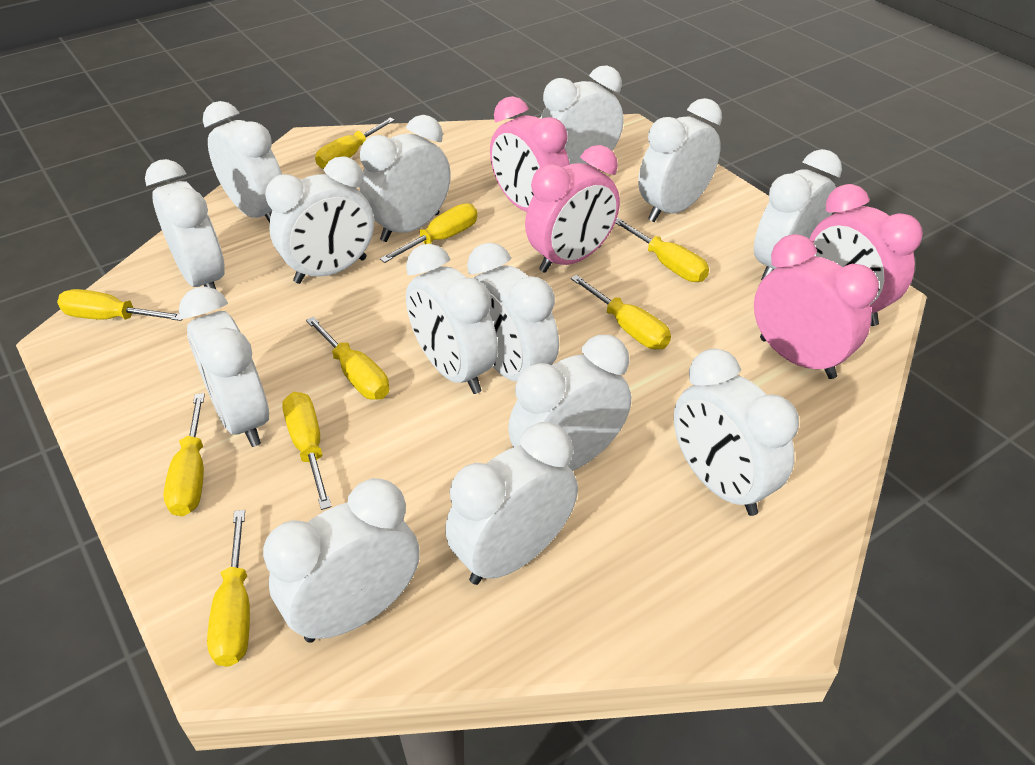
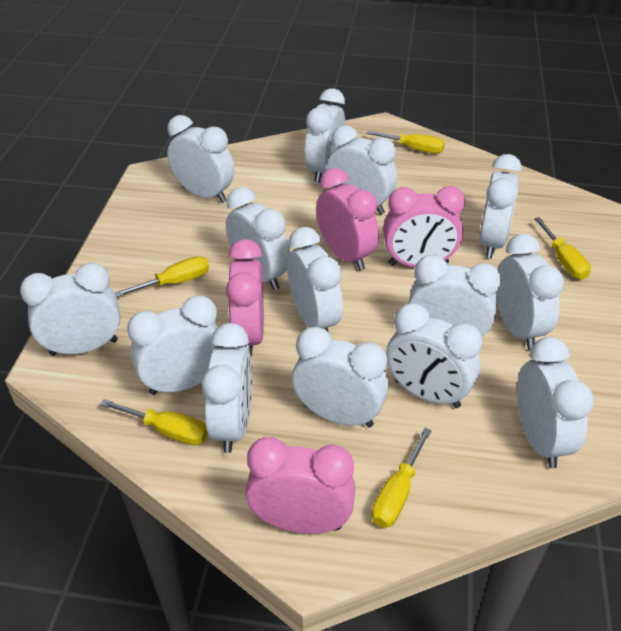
yellow screwdriver: [57,289,182,321] [163,393,205,516] [207,510,250,667] [282,392,332,510] [306,316,389,400] [315,118,395,169] [380,203,478,263] [571,275,671,349] [615,218,709,282] = 9 -> [100,399,208,445] [115,256,209,297] [366,131,445,153] [372,427,432,528] [534,217,591,279] = 5

